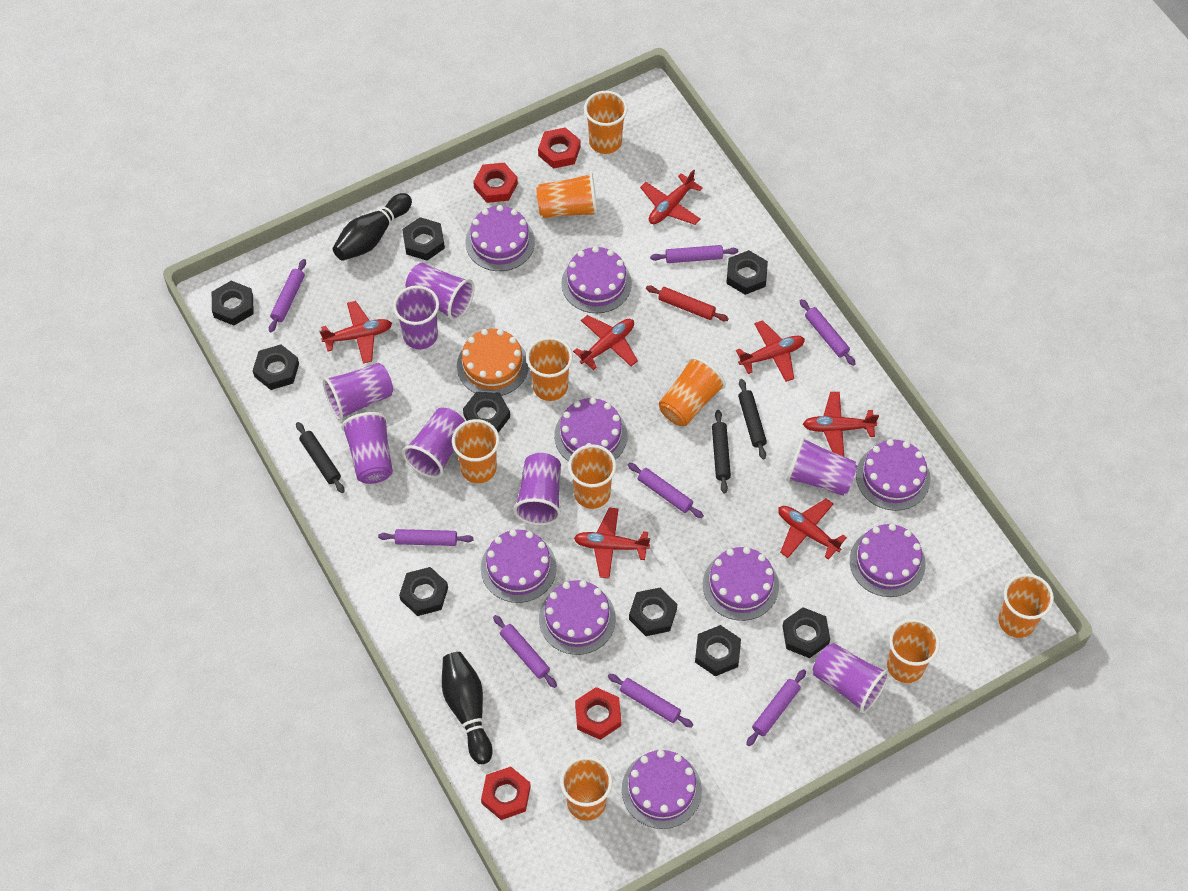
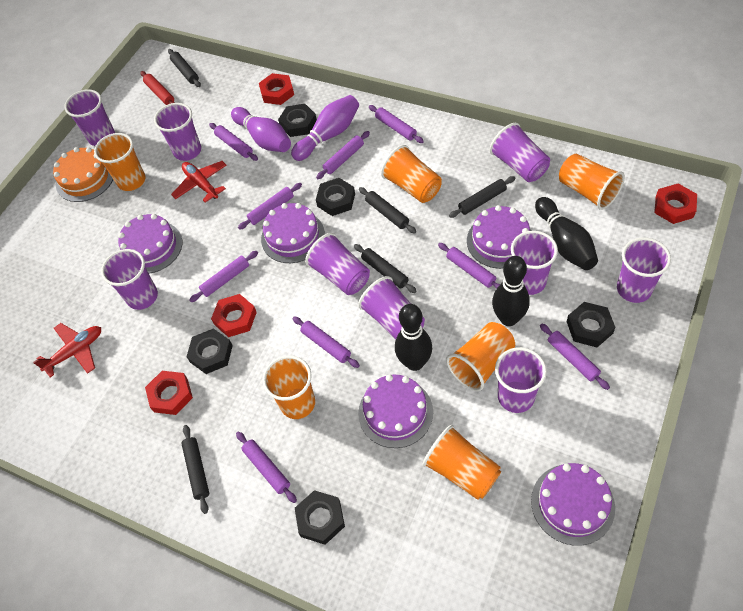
black bowling pin: [333,193,412,261] [442,652,492,764] = 2 -> [395,304,432,371] [492,256,530,326] [535,197,598,270] = 3
black nut: [212,281,254,325] [253,344,299,390] [399,567,448,616] [402,217,445,261] [463,392,510,433] [629,588,677,636] [695,625,741,676] [726,250,768,295] [782,607,830,658] = 9 -> [187,329,233,374] [278,104,317,137] [295,490,345,545] [316,178,355,216] [567,302,615,347] = 5
black rolling pin: [296,422,345,493] [712,410,731,493] [738,379,767,459] = 3 -> [168,49,201,87] [181,425,209,514] [354,244,417,293] [359,187,416,234] [449,176,515,218] = 5
orange cup: [452,419,500,483] [526,337,573,401] [536,172,598,218] [560,756,613,821] [568,444,616,509] [584,91,628,154] [659,357,726,426] [887,619,940,683] [999,574,1054,638] = 9 -> [94,133,145,191] [263,356,315,419] [381,145,442,203] [423,425,501,500] [446,322,515,391] [559,154,625,210] = 6
purple bowling pin: none = 0 -> [231,107,291,152] [291,95,359,161] = 2
purple cake: [465,205,535,271] [481,529,557,603] [539,580,616,655] [554,398,627,461] [561,246,632,313] [622,750,702,829] [703,547,779,621] [850,524,926,597] [856,439,930,511] = 9 -> [118,214,182,273] [261,203,325,263] [358,374,433,448] [467,205,531,269] [531,463,615,546] = 5
purple cup: [323,363,393,421] [341,412,393,484] [393,285,439,349] [402,408,465,478] [406,263,474,321] [513,453,561,525] [786,437,857,496] [813,643,889,713] = 8 -> [64,89,115,146] [101,249,158,310] [154,103,201,161] [305,233,370,295] [358,276,425,339] [490,123,550,182] [495,347,547,413] [511,231,558,295] [617,238,671,303] = 9
purple rolling pin: [269,259,306,332] [378,529,474,546] [493,615,557,688] [608,674,693,728] [628,463,704,518] [650,245,738,263] [746,669,806,746] [800,299,856,366] = 8 -> [189,251,258,302] [209,123,258,161] [236,432,297,503] [238,183,302,230] [293,317,360,368] [316,131,370,179] [369,105,424,143] [438,243,500,289] [540,324,610,390] = 9
red plane: [320,301,392,364] [573,315,638,370] [574,507,650,578] [640,169,703,225] [736,320,805,382] [778,499,847,560] [803,392,879,456] = 7 -> [33,323,101,377] [171,161,226,203] = 2

